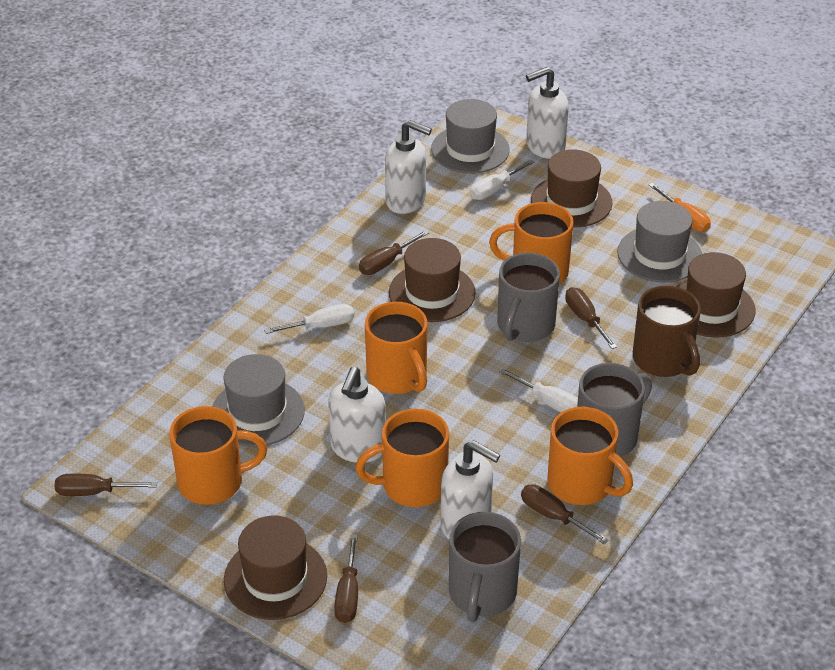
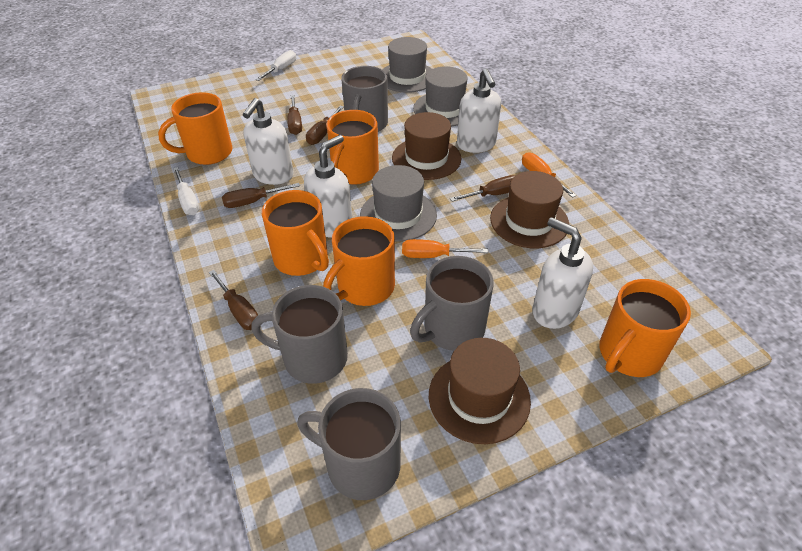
brown hat: [224,515,327,620] [389,238,476,322] [531,149,612,228] [676,252,755,338] = 4 -> [392,112,461,180] [429,338,531,444] [490,171,569,248] = 3
brown mug: [633,286,701,377] = 1 -> none = 0
grey mug: [449,512,521,622] [497,253,560,342] [577,363,652,457] = 3 -> [251,285,348,384] [297,388,401,500] [341,66,388,132] [410,256,494,351] = 4
orange screwdriver: [649,183,711,232] = 1 -> [402,239,488,258] [522,152,577,198] = 2
white screwdriver: [264,304,354,334] [470,159,534,200] [499,368,578,413] = 3 -> [173,167,199,215] [256,50,296,81] = 2

